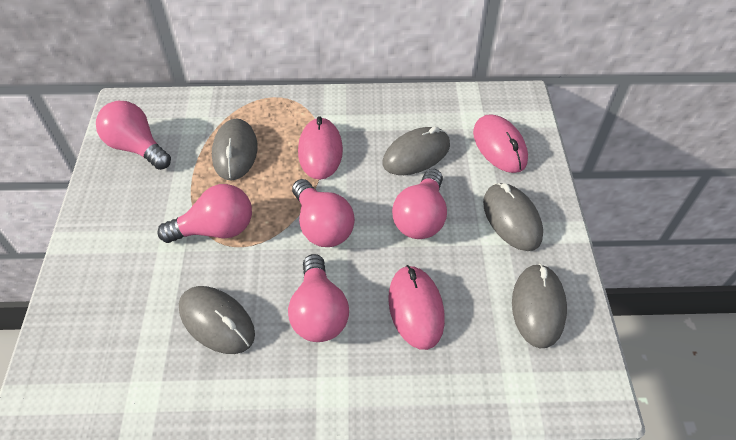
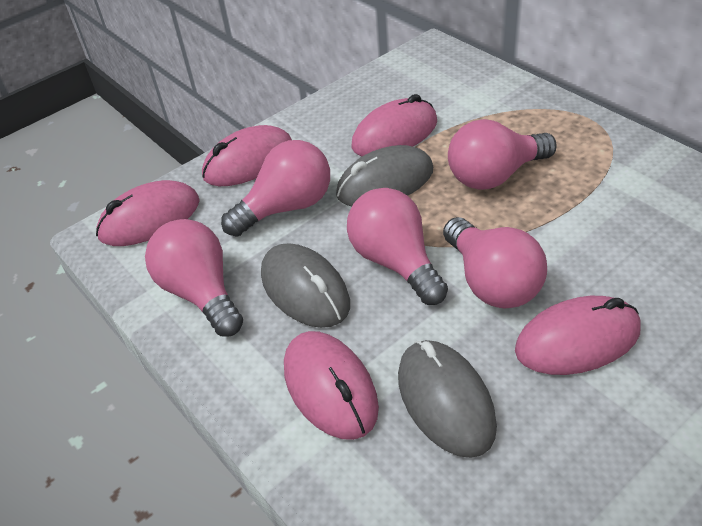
grey mouse: [179,286,255,354] [212,119,258,180] [382,126,450,175] [483,183,543,251] [512,263,567,348] = 5 -> [261,243,350,328] [336,145,433,206] [398,340,497,458] = 3
pink mouse: [298,116,343,180] [388,265,445,350] [473,114,528,173] = 3 -> [96,180,200,246] [202,125,292,186] [284,331,379,440] [352,94,437,156] [515,296,641,375] = 5

